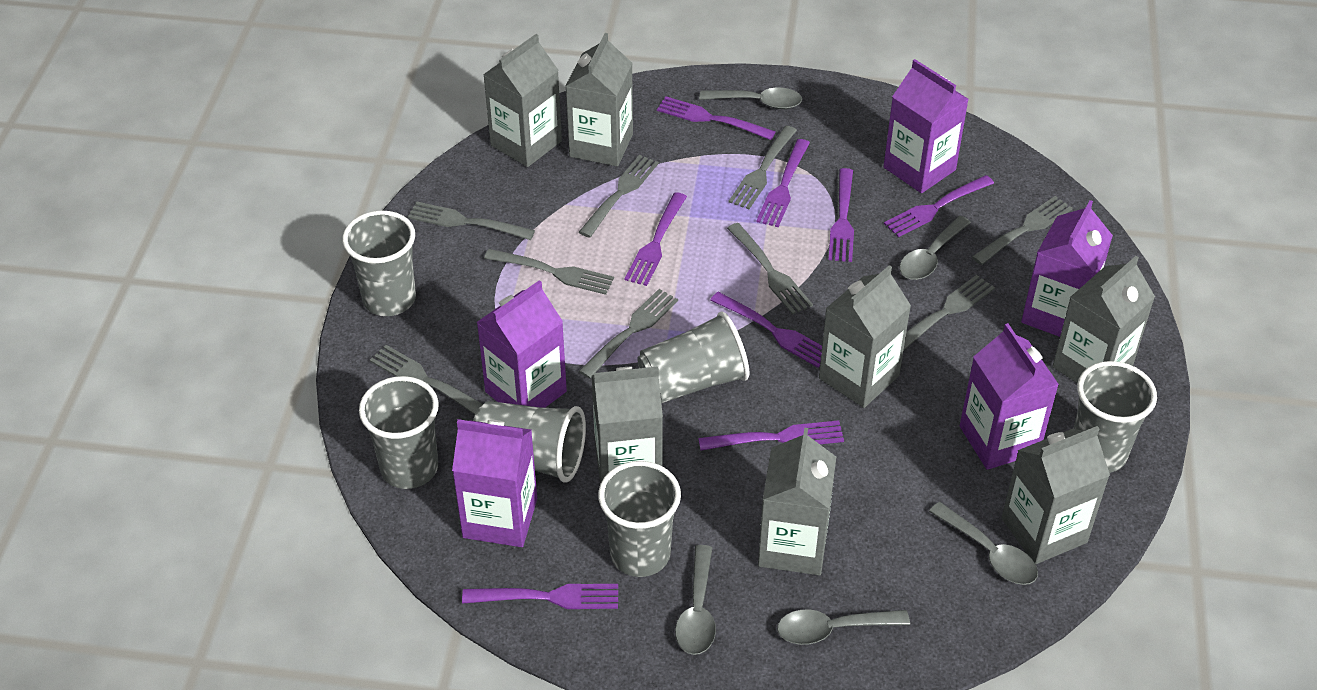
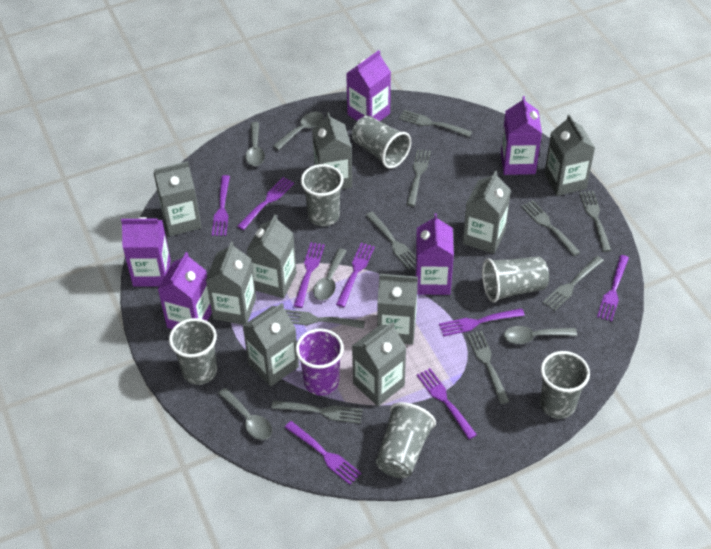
grey carton: [483,34,562,167] [566,33,633,166] [592,366,663,484] [758,428,836,575] [819,265,911,408] [1001,426,1110,564] [1052,256,1155,383] = 7 -> [154,161,202,236] [206,242,256,325] [243,303,299,387] [247,215,297,298] [312,112,352,189] [352,322,406,406] [377,274,418,345] [463,171,511,254] [544,114,595,196] = 9
purple cup: none = 0 -> [295,329,344,396] = 1

